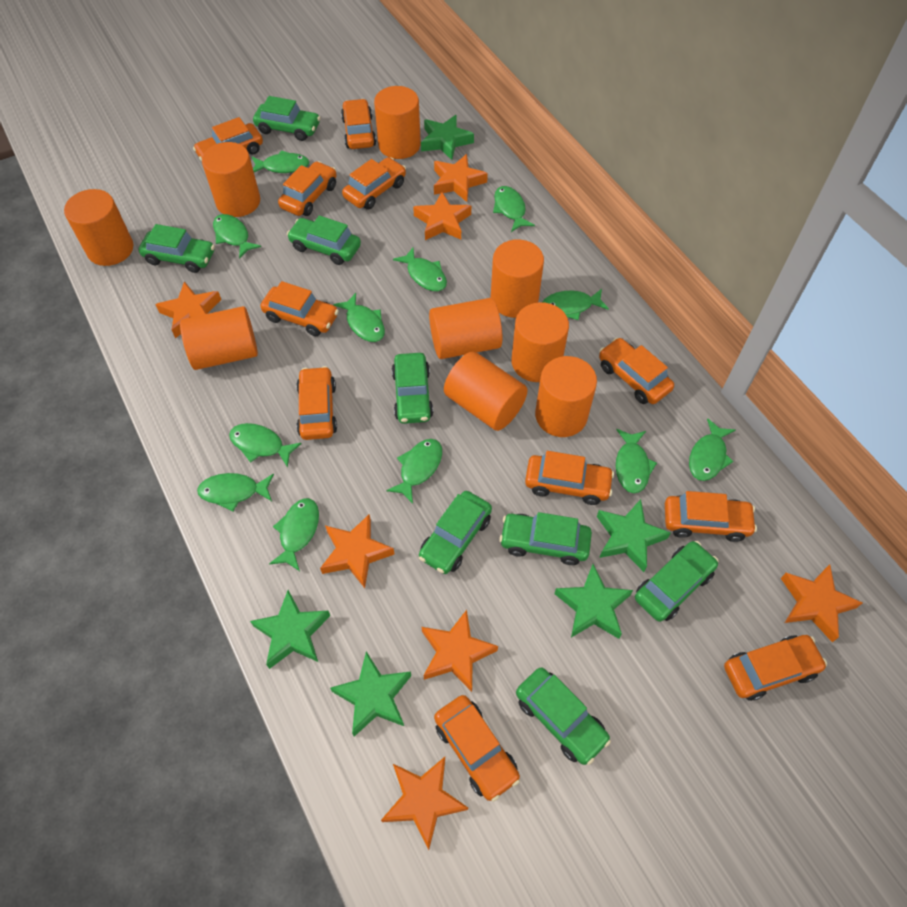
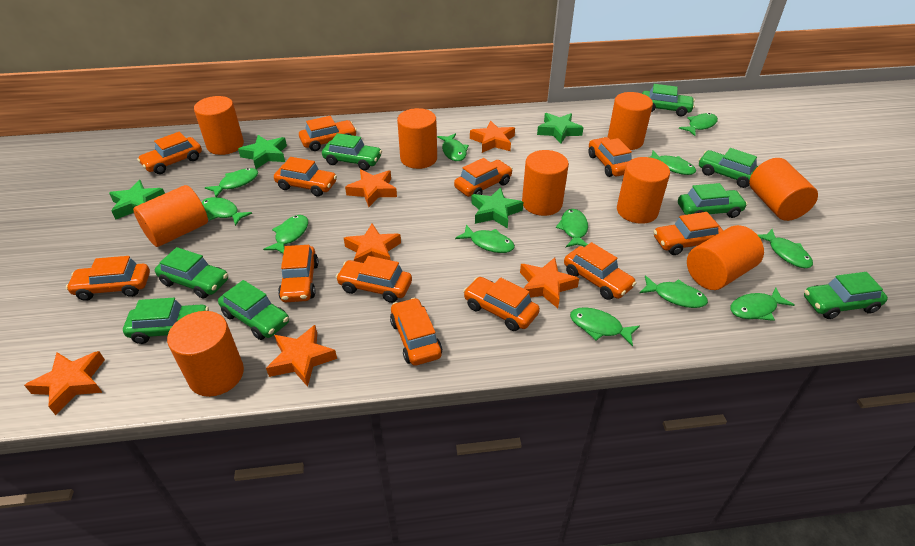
green star: [250,590,330,669] [330,651,411,736] [421,115,474,160] [554,564,633,639] [597,499,671,572] = 5 -> [109,180,165,219] [238,135,287,169] [471,187,524,229] [537,113,584,144] = 4
orange car: [193,117,263,161] [260,281,339,336] [278,161,337,216] [296,366,337,440] [341,99,376,149] [342,157,406,210] [434,695,520,802] [525,451,614,505] [599,337,674,404] [665,491,757,542] [724,635,827,701] = 11 -> [66,256,150,301] [137,132,202,174] [274,157,337,197] [278,245,319,302] [299,116,357,151] [336,256,412,303] [390,298,442,366] [454,158,513,197] [463,277,540,331] [564,242,637,300] [588,137,632,177] [653,212,723,255] = 12
orange star: [155,281,221,338] [320,514,394,588] [381,757,468,850] [413,192,471,240] [422,610,498,692] [434,154,488,202] [781,564,862,642] = 7 -> [24,351,105,415] [266,325,337,387] [344,224,401,263] [345,170,397,207] [470,121,515,153] [520,258,579,308] = 6

